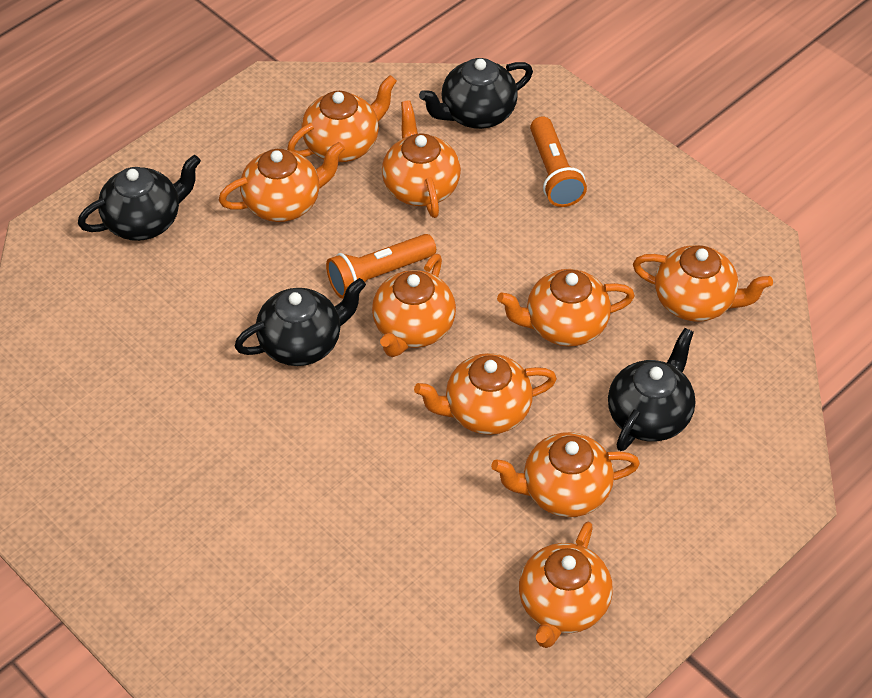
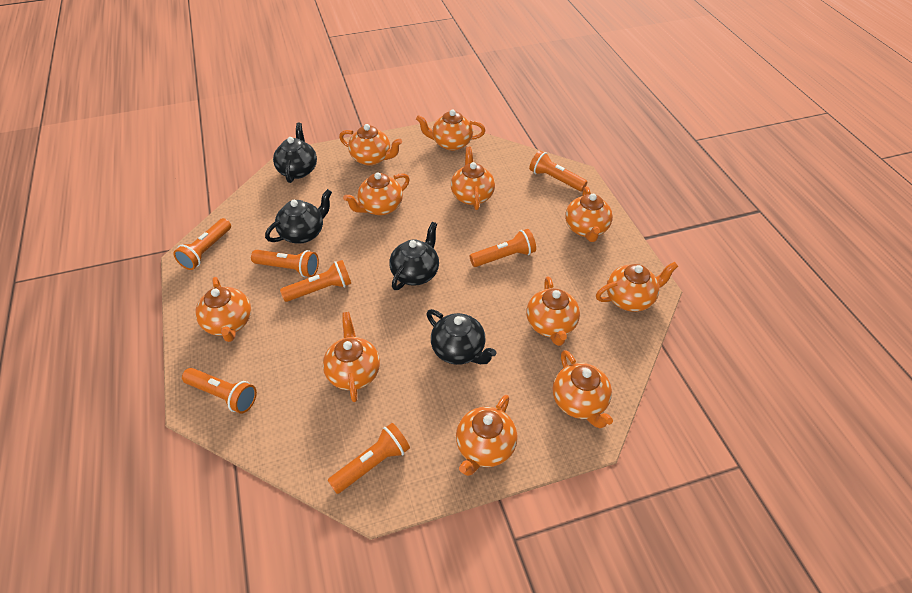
orange flashlight: [326,234,436,298] [530,116,587,207] = 2 -> [173,218,231,270] [182,368,257,414] [251,250,319,277] [280,260,351,302] [328,423,410,494] [470,229,536,267] [529,151,587,191] = 7
orange teapot: [219,142,345,222] [287,75,397,162] [372,254,456,357] [382,100,461,218] [414,353,557,435] [491,432,640,517] [497,269,635,346] [519,522,613,648] [633,245,773,322] = 9 -> [195,277,251,342] [323,312,380,402] [339,124,402,166] [343,172,410,216] [416,110,485,151] [451,147,495,210] [456,395,518,476] [526,277,580,346] [553,350,613,428] [565,186,613,242] [596,262,678,312] = 11

